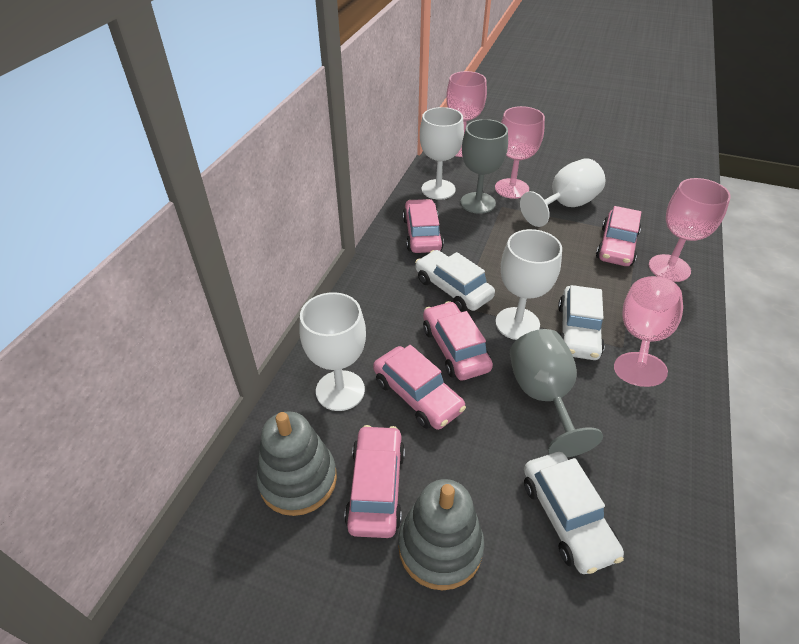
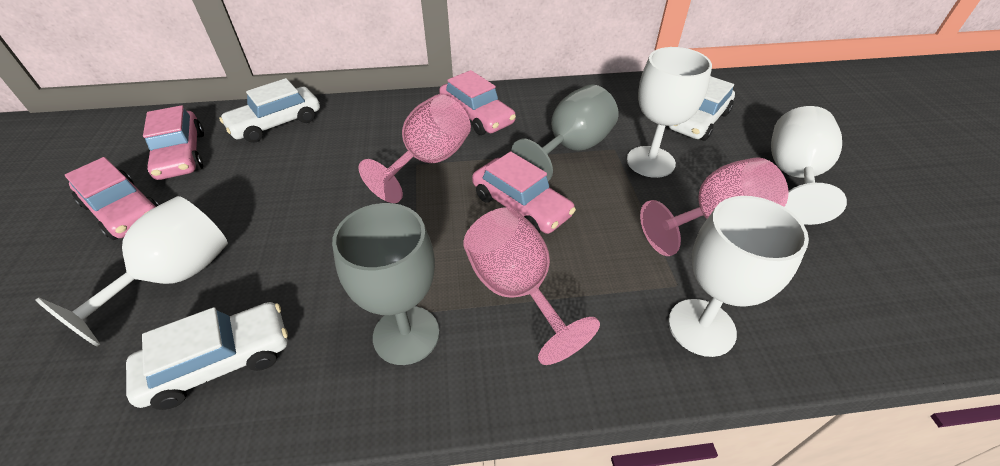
grey stacking toy: [256,411,337,516] [398,479,484,590] = 2 -> none = 0
pink car: [344,425,405,538] [373,345,466,430] [403,199,444,253] [423,301,493,381] [596,206,641,266] = 5 -> [65,157,159,240] [143,105,204,180] [439,70,516,135] [472,151,576,234] = 4
pink goblet: [446,71,487,157] [495,106,545,199] [614,276,683,387] [649,178,731,282] = 4 -> [358,94,471,203] [463,207,600,365] [640,157,788,256] = 3

